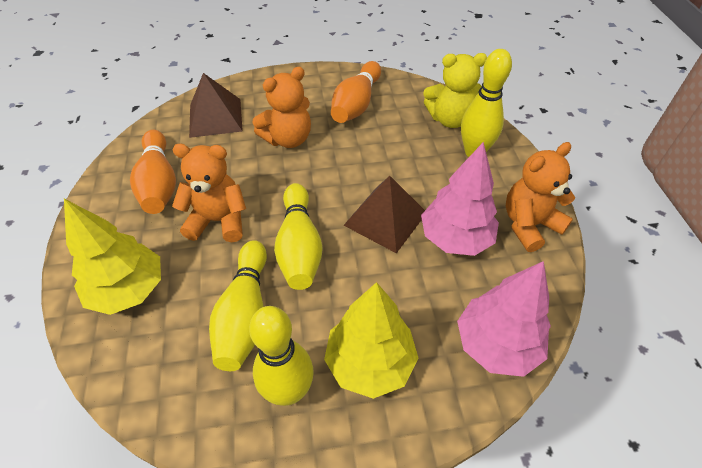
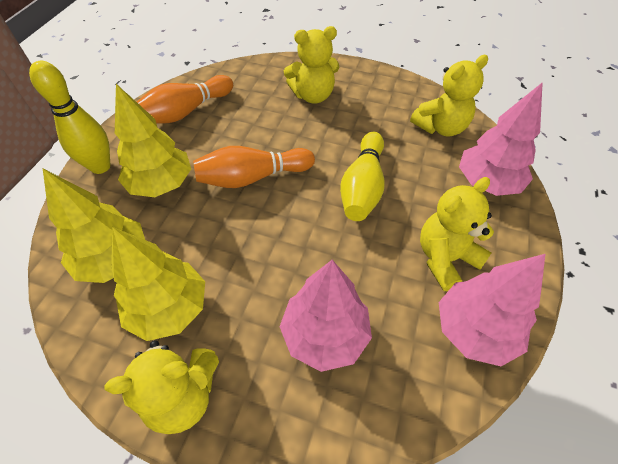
brown pyramid: [189,73,243,138] [344,176,425,253] = 2 -> none = 0
orange teddy bear: [172,143,246,242] [252,67,311,148] [506,142,575,252] = 3 -> none = 0
pink tree: [421,142,499,256] [457,261,551,377] = 2 -> [280,260,372,372] [439,254,545,366] [459,82,543,196] = 3
yellow bowling pin: [209,240,267,371] [249,306,314,406] [274,183,323,290] [461,49,512,157] = 4 -> [29,61,110,174] [340,132,385,221] = 2
yellow teddy bear: [424,53,487,128] = 1 -> [105,340,219,434] [284,26,339,104] [410,55,488,137] [420,177,494,291] = 4
yellow tree: [64,199,161,315] [324,282,419,399] = 2 -> [43,169,145,283] [111,227,205,341] [115,84,191,197] = 3

